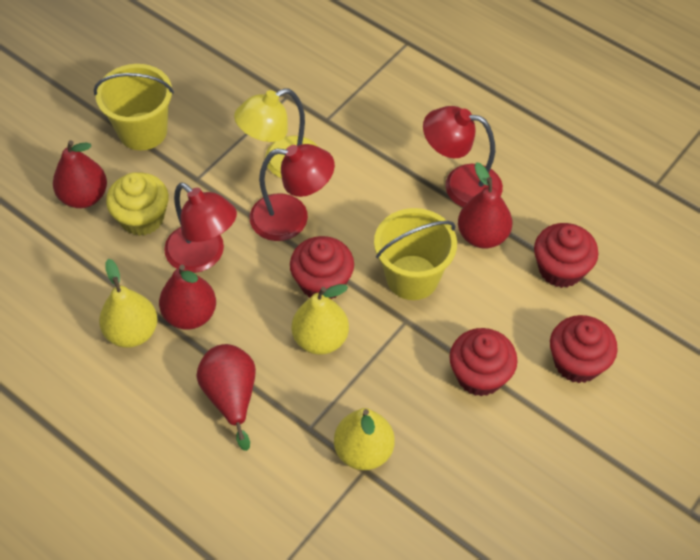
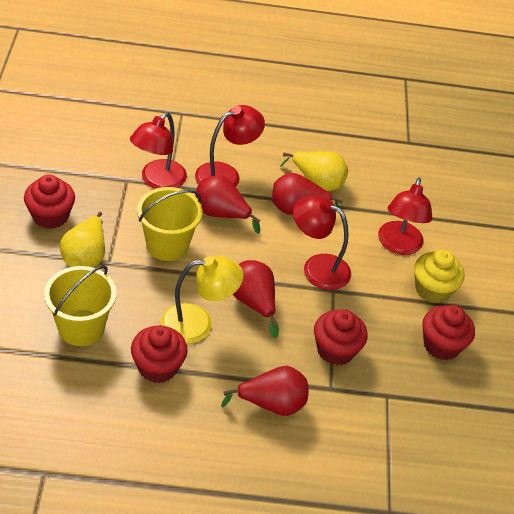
red lamp: [164,182,237,273] [250,144,335,241] [423,106,503,207] = 3 -> [130,112,187,189] [195,105,265,187] [293,195,351,290] [378,177,432,255] = 4
yellow pear: [99,259,158,348] [292,284,349,355] [334,408,395,470] = 3 -> [60,212,105,267] [280,151,348,191] = 2

